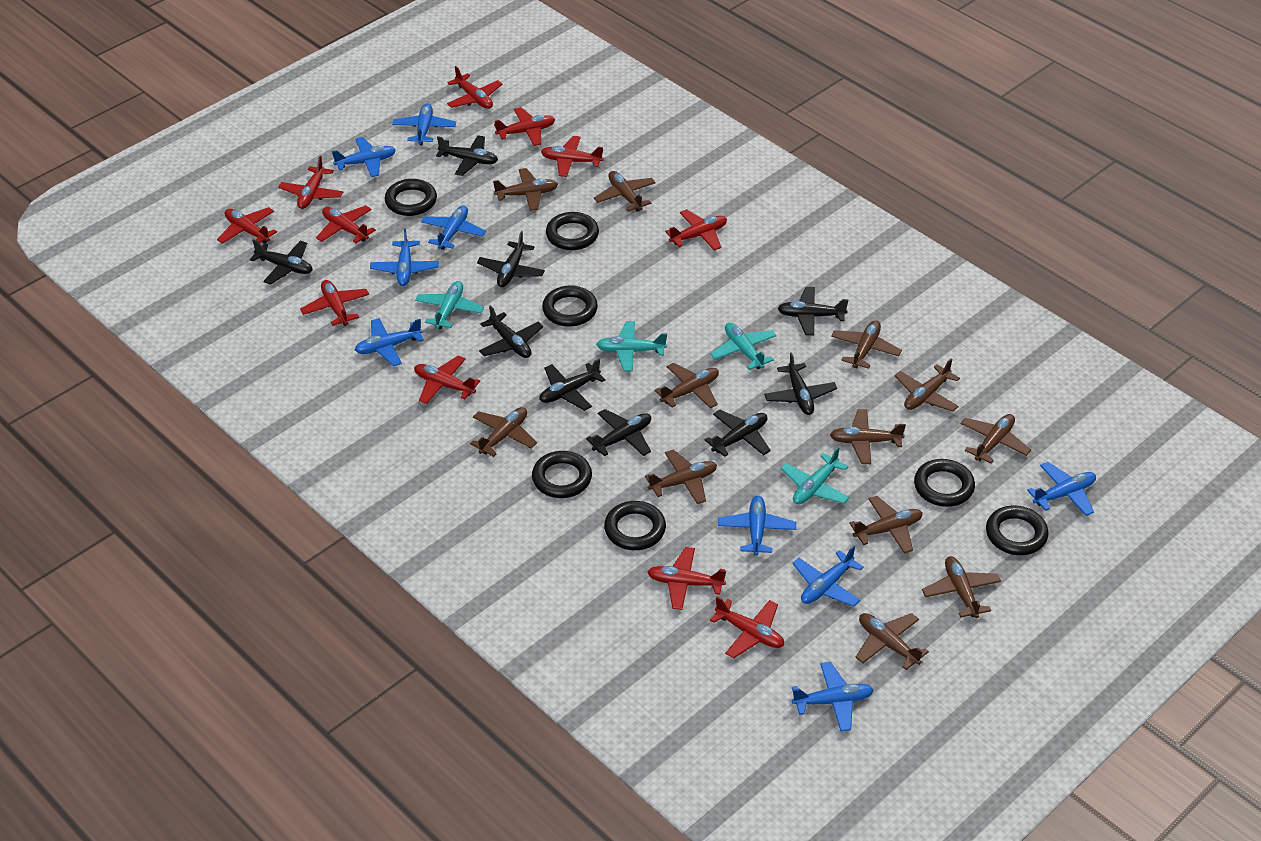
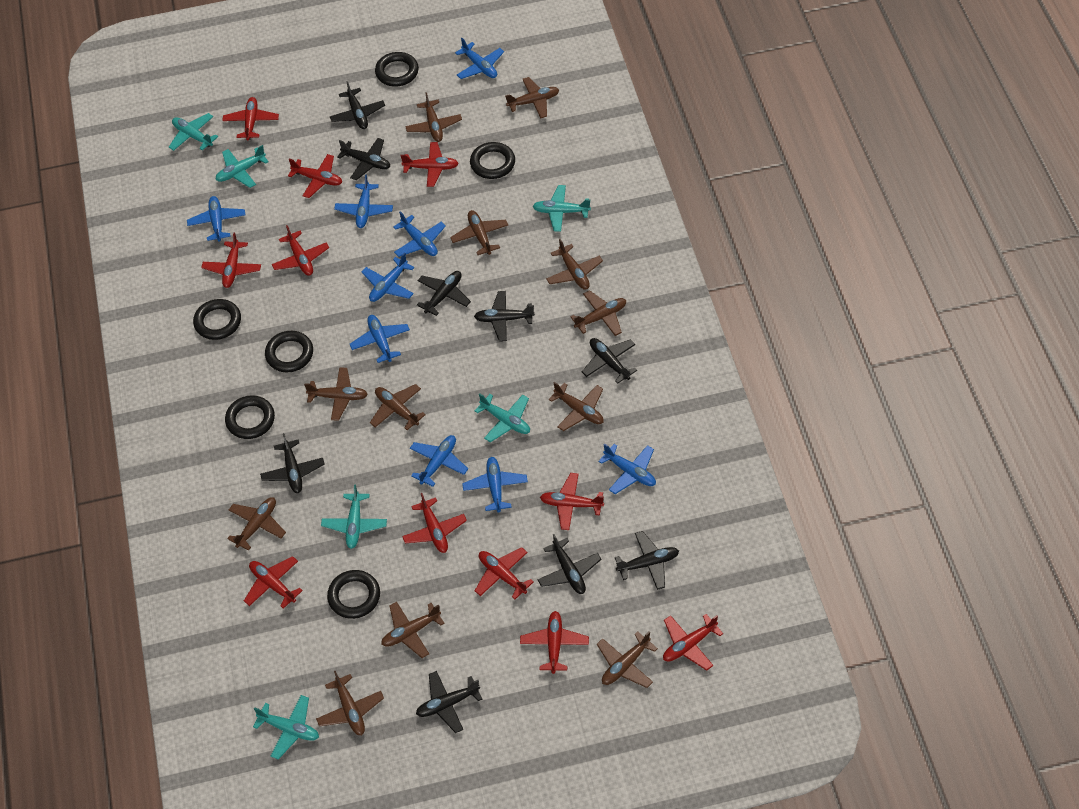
black ring: [385,179,437,216] [532,451,592,498] [542,285,598,327] [546,212,599,250] [604,501,666,550] [914,459,975,507] [986,506,1049,555] = 7 -> [193,299,241,340] [225,395,275,439] [265,331,313,372] [327,570,380,619] [375,52,419,87] [470,142,515,179] = 6
turquoise plane: [415,281,484,329] [596,321,667,371] [710,323,776,370] [781,447,849,505] = 4 -> [169,113,218,151] [215,145,269,188] [253,695,319,760] [321,485,387,549] [475,393,530,442] [533,185,591,232] = 6

